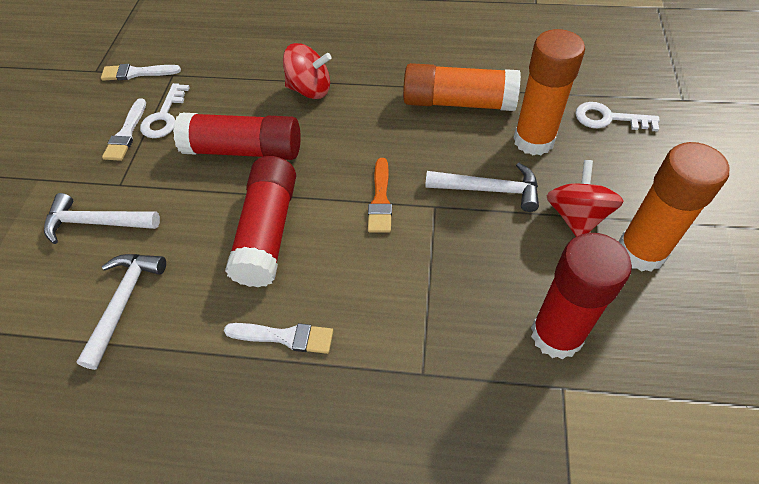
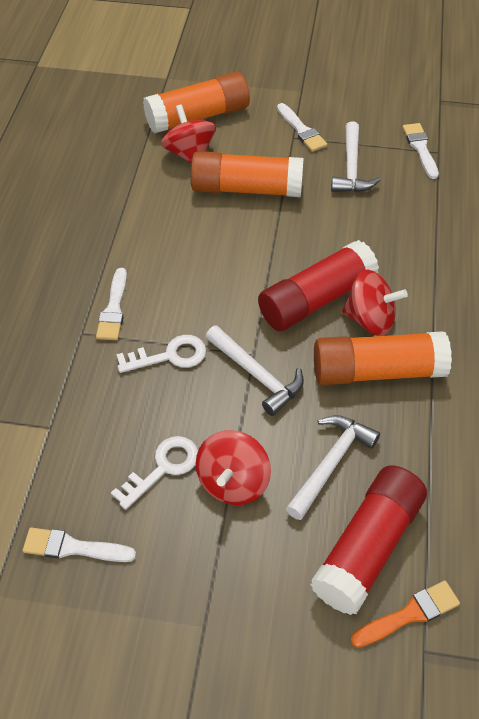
red glue stick: [173,113,301,160] [225,156,296,288] [531,233,632,359] = 3 -> [258,240,379,331] [310,465,427,615] = 2
red spinning top: [283,43,331,99] [547,160,624,237] = 2 -> [161,104,216,163] [196,430,271,505] [342,270,408,336] = 3
white brush: [101,64,181,81] [102,98,146,161] [224,323,333,354] = 3 -> [23,527,136,562] [96,268,127,340] [277,103,327,152] [402,123,439,179] = 4

